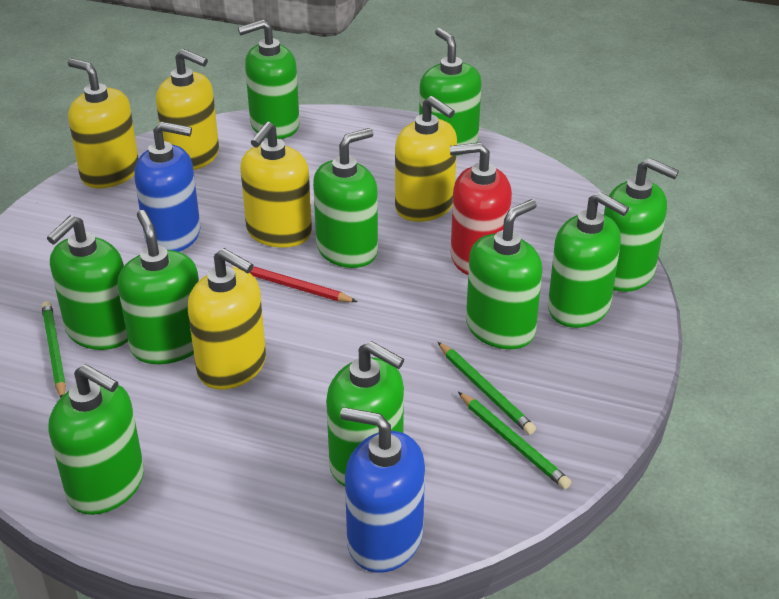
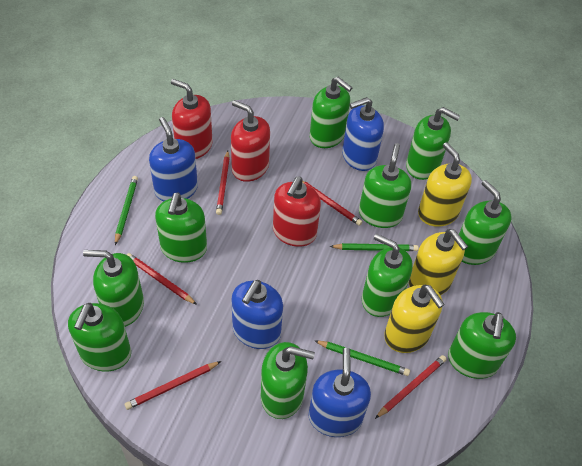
blue soap dispenser: [134,122,201,252] [340,407,425,573] = 2 -> [149,117,198,201] [231,280,283,349] [308,348,371,437] [342,97,384,171] = 4
red pencil: [232,265,357,302] = 1 -> [125,361,221,410] [127,253,197,305] [216,151,230,215] [302,181,362,226] [375,355,447,419] = 5
red soap dispenser: [450,142,512,275] = 1 -> [171,79,213,159] [231,100,270,182] [273,176,321,247] = 3
yellow soap dispenser: [68,58,139,188] [156,49,219,170] [188,248,266,390] [240,121,312,248] [395,96,457,222] = 5 -> [384,285,445,353] [409,229,468,295] [418,142,472,227] = 3

